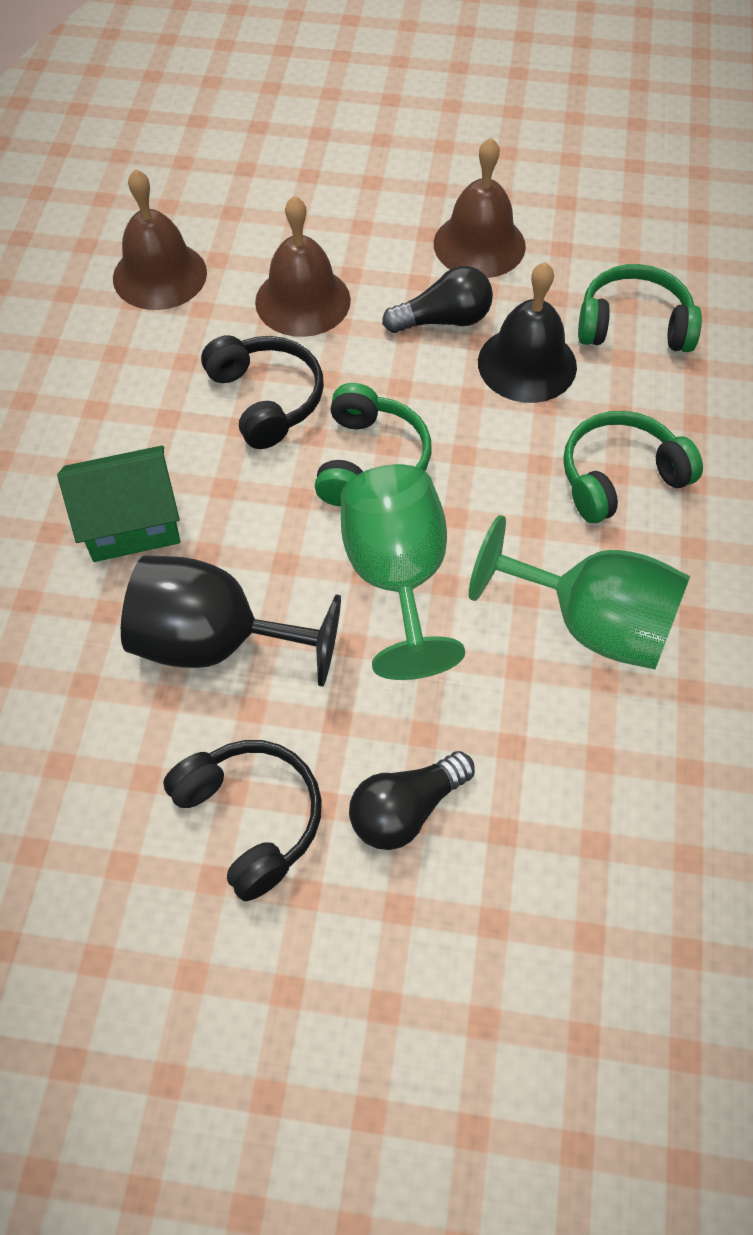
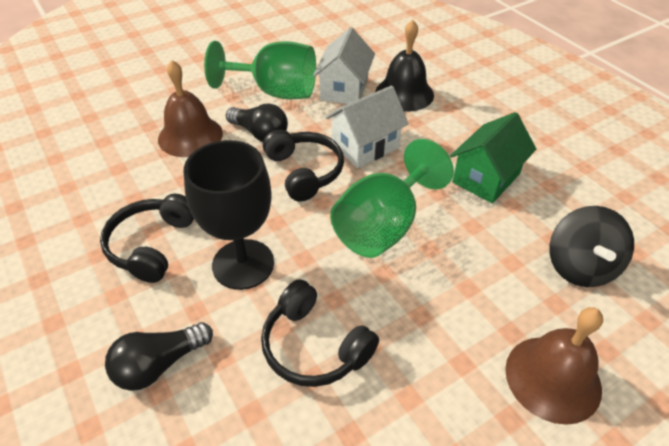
black headphones: [163,740,322,901] [201,335,324,449] = 2 -> [100,194,194,283] [261,279,379,387] [263,129,344,202] = 3
black spinning top: none = 0 -> [549,206,634,287] = 1
brown bell: [113,169,207,310] [255,196,351,337] [434,138,526,278] = 3 -> [158,60,223,157] [505,307,603,425] = 2
green headphones: [315,383,432,506] [563,411,703,523] [578,264,702,352] = 3 -> none = 0
white house: none = 0 -> [313,27,375,104] [326,86,409,168] = 2

